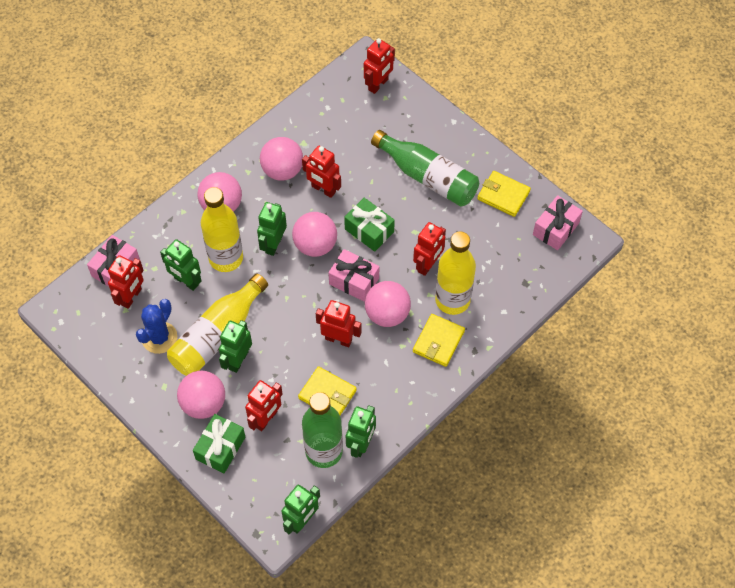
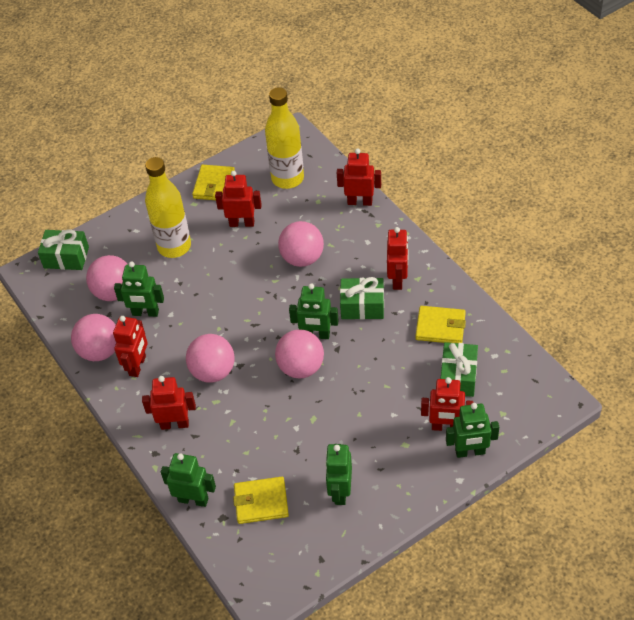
blue cactus: [136,299,177,354] = 1 -> none = 0
green bottle: [302,392,343,468] [371,130,479,207] = 2 -> none = 0
green gift: [193,414,245,473] [344,198,395,252] = 2 -> [38,229,89,270] [340,277,384,319] [440,342,478,397] = 3
pink gift: [87,235,140,287] [328,249,379,302] [533,195,583,250] = 3 -> none = 0
yellow bottle: [167,273,268,376] [201,187,243,272] [435,232,476,315] = 3 -> [145,157,191,258] [265,87,304,189] = 2

